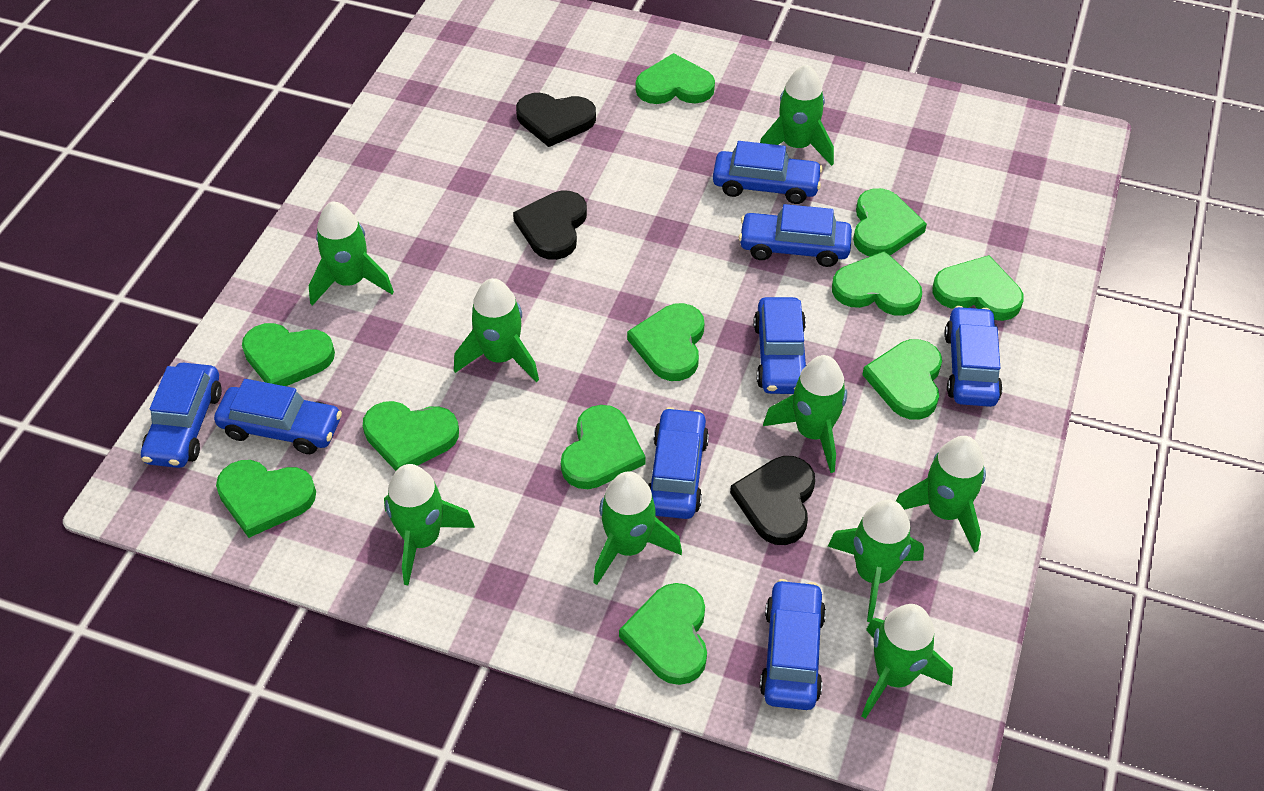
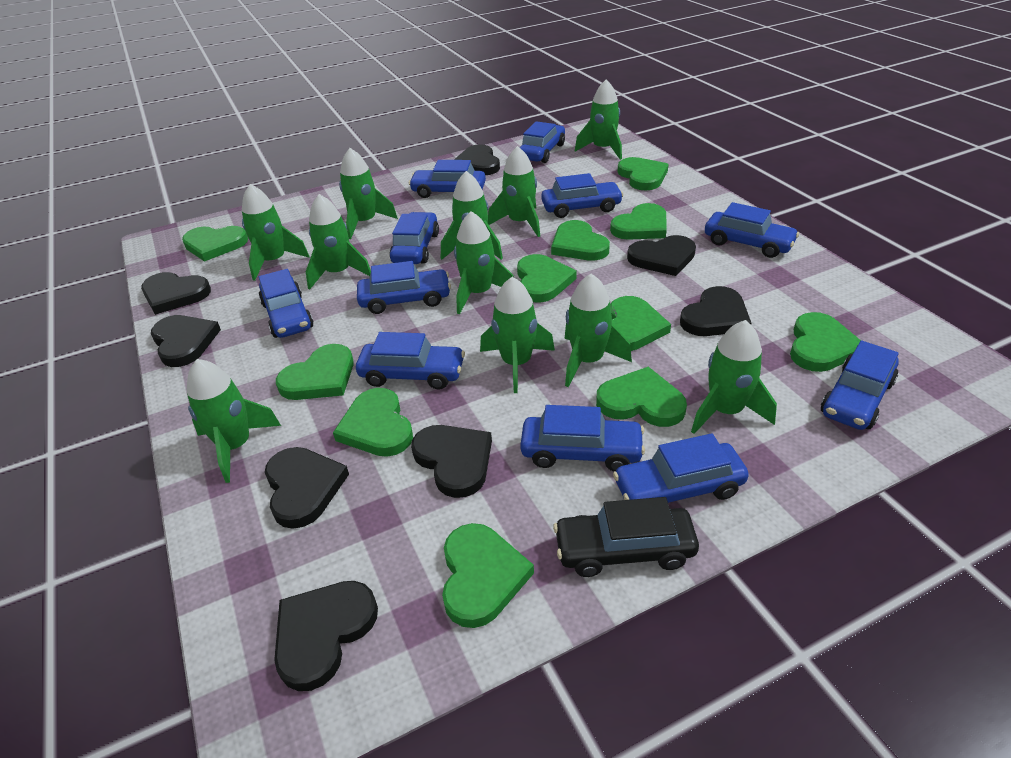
black car: none = 0 -> [553,497,699,577] = 1
black heart: [513,191,587,260] [516,93,596,147] [730,456,815,545] = 3 -> [141,272,211,315] [151,315,221,367] [265,447,349,529] [274,581,378,691] [411,425,492,498] [454,144,500,175] [627,235,696,276] [680,286,751,336] = 8
blue car: [141,363,222,468] [214,379,342,454] [648,407,709,519] [713,141,823,204] [739,204,852,267] [754,297,806,394] [760,579,826,710] [944,306,1003,407] = 8 -> [259,269,314,338] [356,332,465,390] [357,261,451,314] [390,212,439,264] [408,160,486,198] [520,121,565,163] [520,405,645,471] [541,173,624,218] [613,433,749,503] [705,202,799,258] [821,341,899,430] = 11
green rocket: [309,201,394,306] [384,464,475,585] [454,278,539,382] [593,471,682,585] [760,64,834,166] [763,355,847,473] [828,500,924,622] [862,604,953,719] [896,436,986,553] = 9 -> [187,359,281,483] [242,184,310,281] [306,194,371,290] [339,148,398,239] [441,171,503,260] [454,211,514,314] [480,277,555,393] [488,146,540,237] [565,274,632,387] [575,80,622,160] [691,320,777,434] = 11

